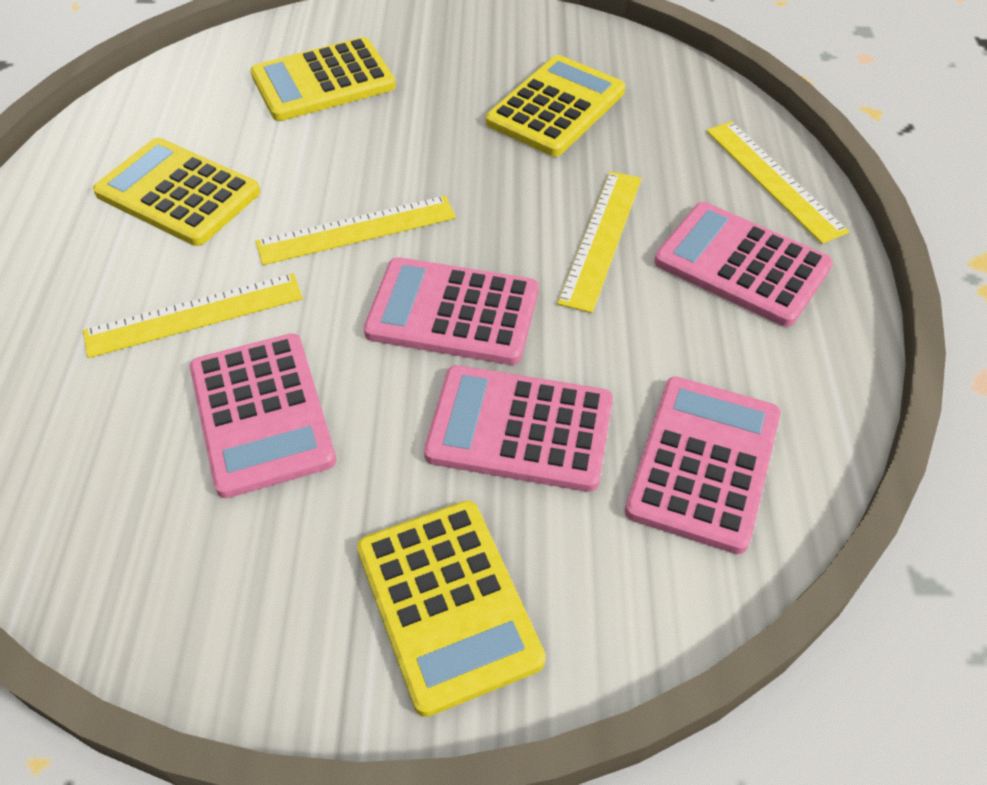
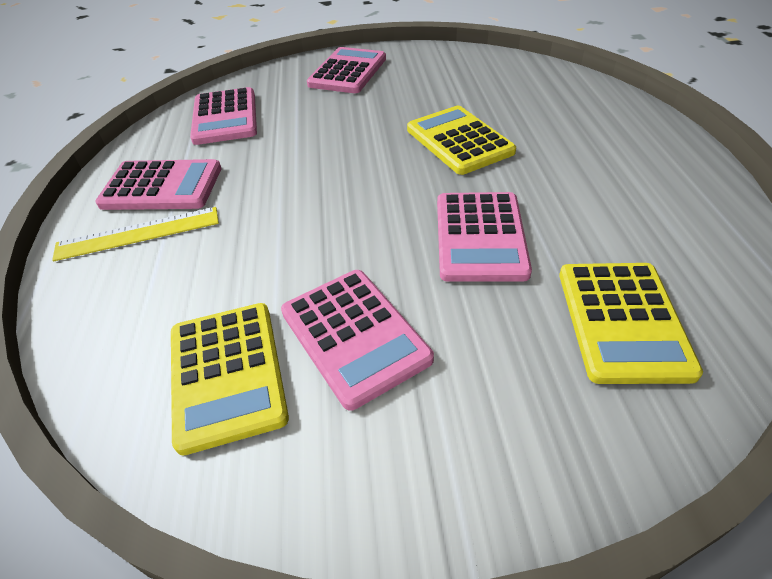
yellow calculator: [93,138,260,246] [250,37,396,121] [357,501,546,717] [486,55,625,156] = 4 -> [171,303,289,456] [407,106,516,175] [559,263,703,384] = 3
yellow ruler: [83,273,303,358] [255,196,456,265] [557,171,642,313] [706,121,849,244] = 4 -> [52,207,219,261] = 1

